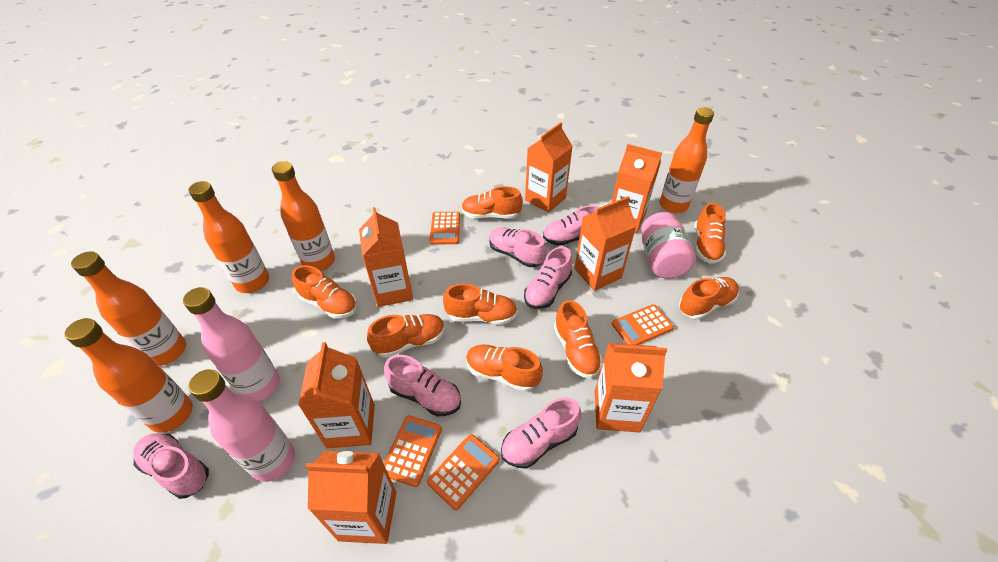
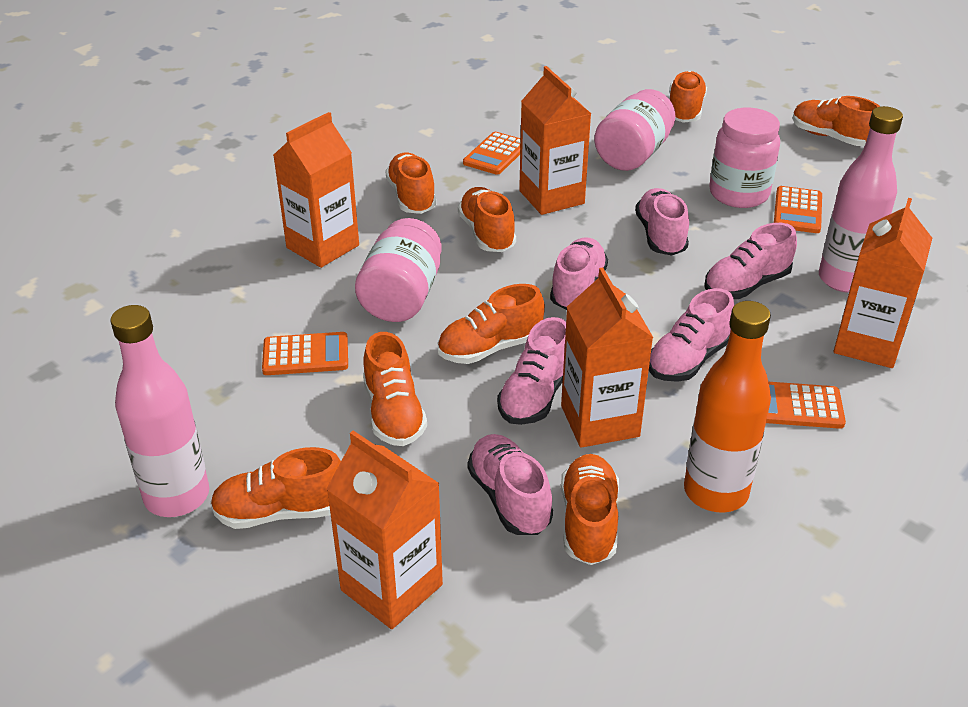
orange bottle: [64,318,193,433] [71,251,186,366] [188,181,269,293] [272,161,335,271] [659,107,714,213] = 5 -> [684,301,771,513] = 1
orange carton: [298,342,375,448] [305,451,397,544] [359,207,413,307] [525,122,573,213] [574,196,637,291] [595,343,667,433] [612,144,662,233] = 7 -> [273,112,359,268] [326,430,443,629] [519,66,591,215] [561,268,653,448] [834,198,932,368] = 5
pink jar: [641,212,696,278] = 1 -> [355,218,442,322] [594,89,676,171] [709,108,780,208] = 3

